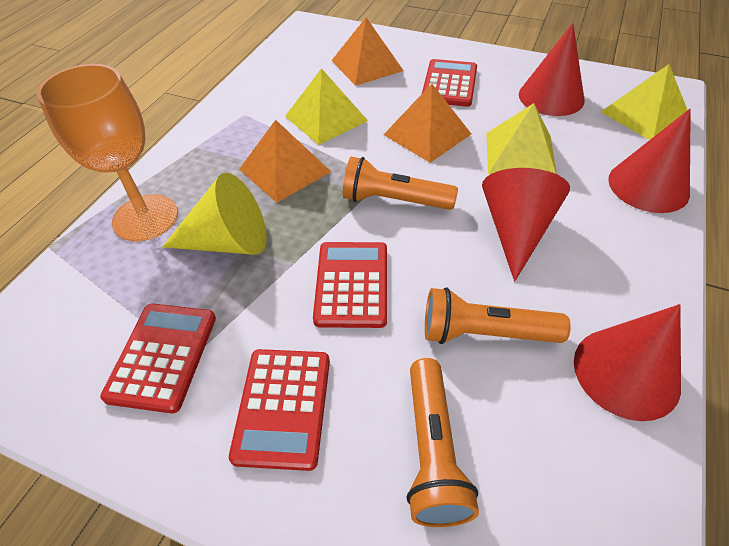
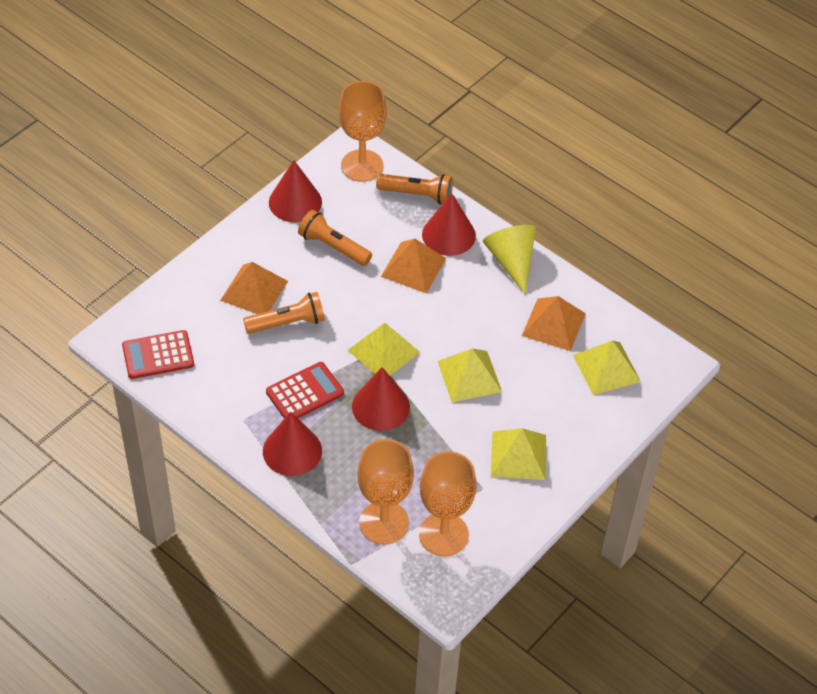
orange goblet: [37,64,178,242] = 1 -> [339,81,387,182] [357,439,414,544] [419,451,476,556] = 3
red calculator: [100,304,216,414] [229,349,330,471] [313,242,387,328] [422,59,477,107] = 4 -> [122,330,194,379] [266,362,344,418] = 2
yellow pyramid: [285,68,368,145] [486,103,557,174] [601,64,691,140] = 3 -> [347,322,420,376] [437,348,502,402] [491,428,546,480] [573,340,641,395] = 4

